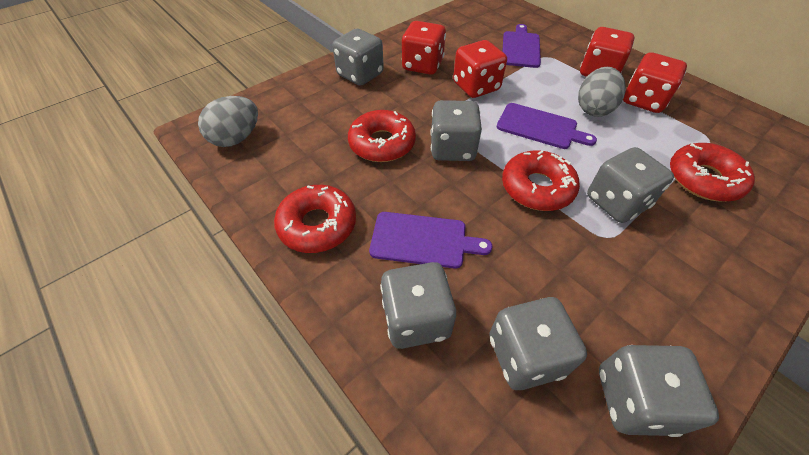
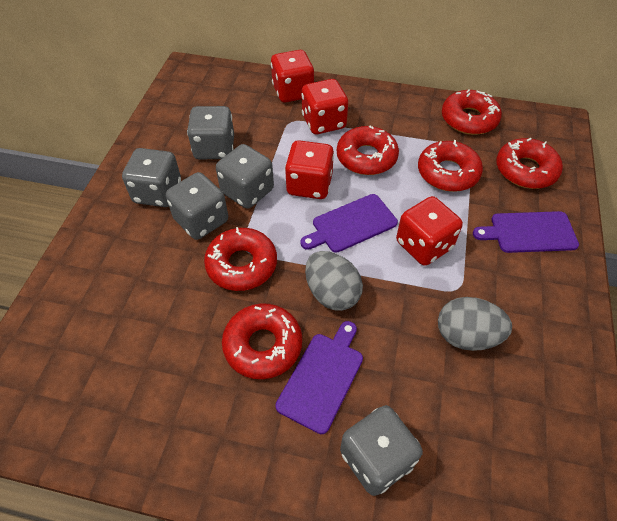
grey dice: [332,29,384,86] [380,262,456,349] [430,100,482,161] [489,297,587,390] [587,147,674,223] [599,345,719,437] = 6 -> [122,148,181,207] [166,172,228,240] [187,106,234,159] [216,144,274,209] [340,405,423,496] = 5
red donut: [274,185,356,253] [348,110,416,162] [502,150,580,211] [670,143,755,202] = 4 -> [204,227,277,291] [222,303,302,379] [337,126,399,175] [418,140,483,192] [442,90,502,135] [496,138,563,189] = 6

